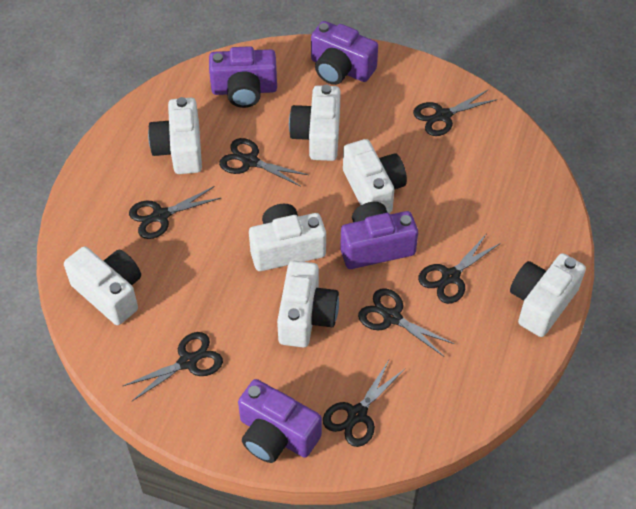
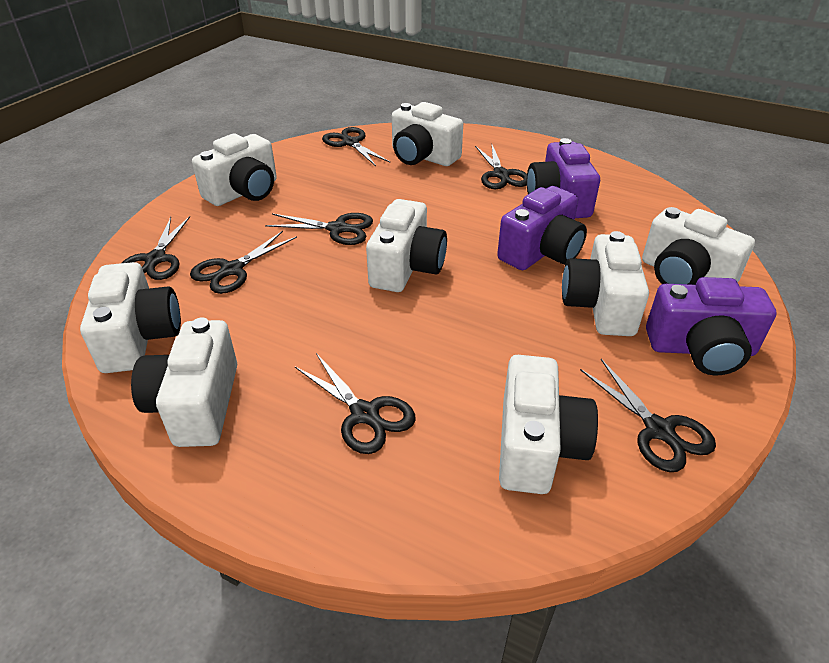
purple camera: [209,46,277,108] [238,379,322,463] [311,21,378,85] [340,202,418,269] = 4 -> [497,186,587,270] [527,138,600,218] [646,277,777,376] = 3
white camera: [64,246,141,325] [148,97,202,174] [249,204,326,271] [277,261,339,347] [289,85,341,161] [343,139,407,213] [510,253,586,337] = 7 -> [80,262,181,373] [131,317,237,447] [192,134,277,206] [366,199,447,292] [392,102,463,166] [499,355,598,494] [562,231,649,336] [642,207,755,285] = 8

